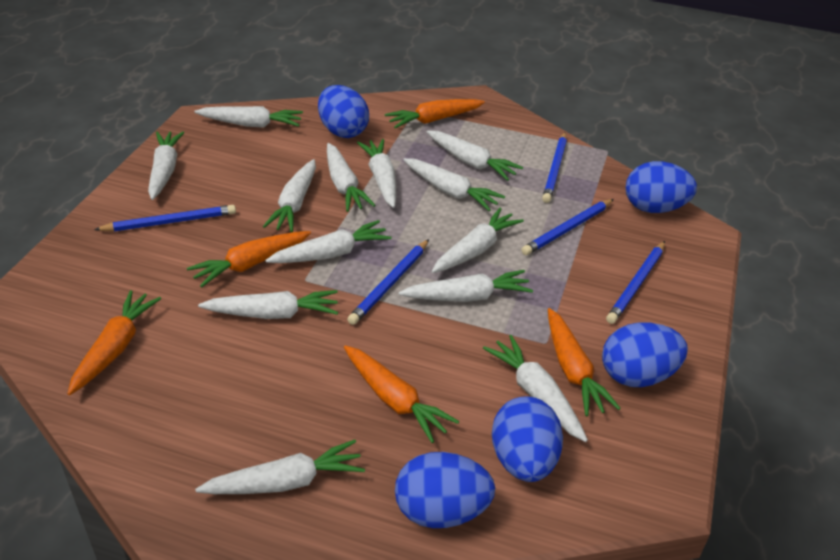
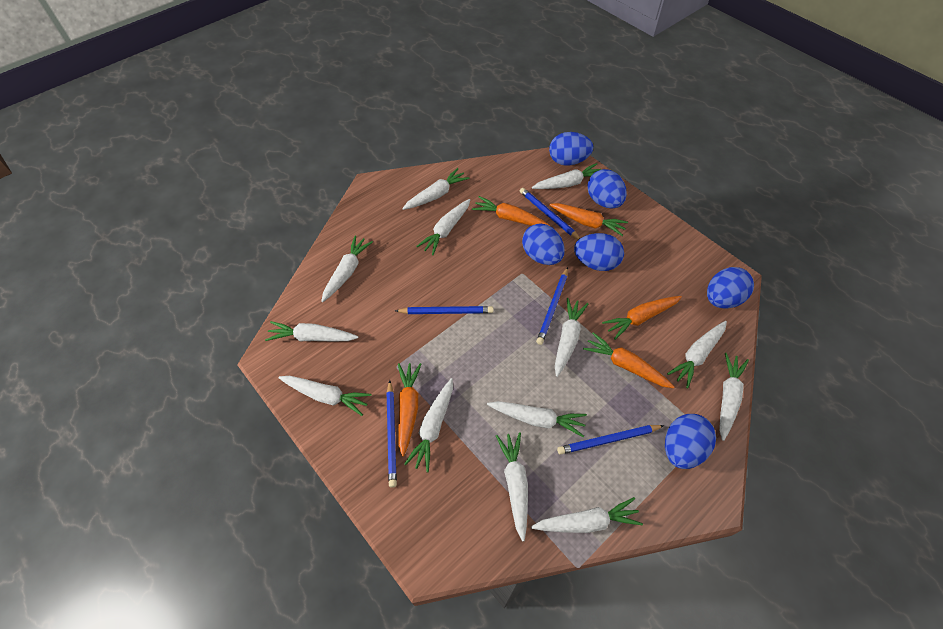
blue egg: [318,85,369,138] [395,452,495,528] [492,396,563,482] [602,322,688,387] [626,161,697,213] = 5 -> [522,223,565,265] [549,132,593,166] [574,233,624,271] [588,169,627,208] [665,414,716,469] [707,267,754,309] = 6

